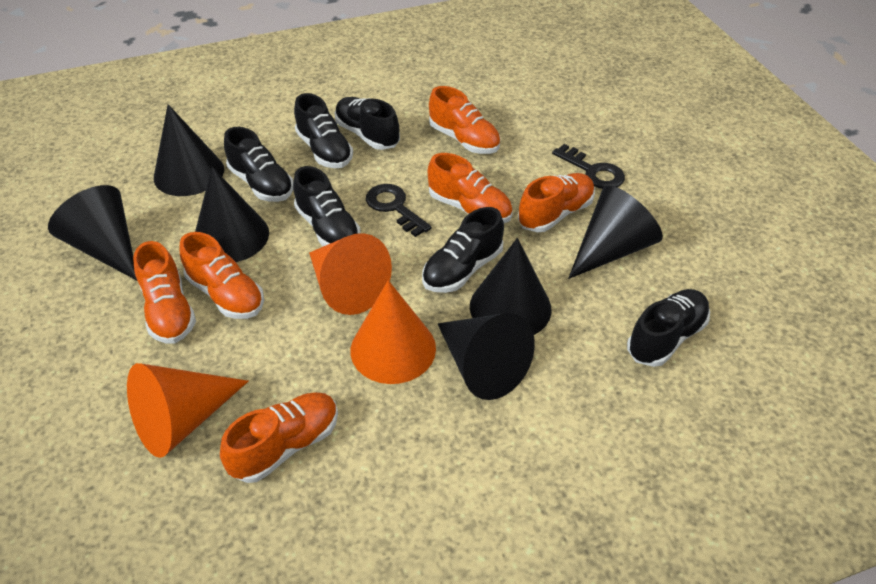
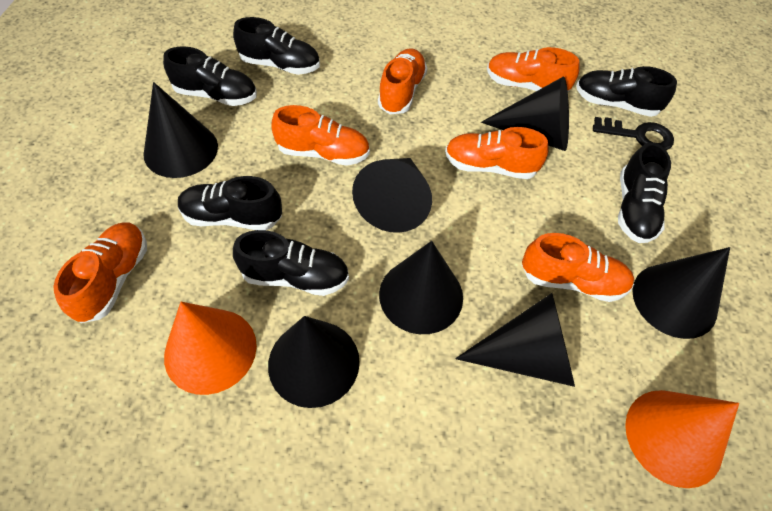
black cone: [48,185,137,280] [154,104,224,196] [195,167,269,262] [438,313,535,400] [470,238,552,335] [568,186,663,279] = 6 -> [143,82,218,178] [268,316,360,408] [352,158,432,233] [379,241,463,334] [455,293,575,387] [481,77,569,151] [632,247,730,339] = 7
black key: [366,184,432,237] [552,144,625,189] = 2 -> [593,117,674,150] = 1
orange cone: [127,363,249,458] [309,233,392,315] [351,280,436,384] = 3 -> [164,302,257,395] [625,390,739,488] = 2

